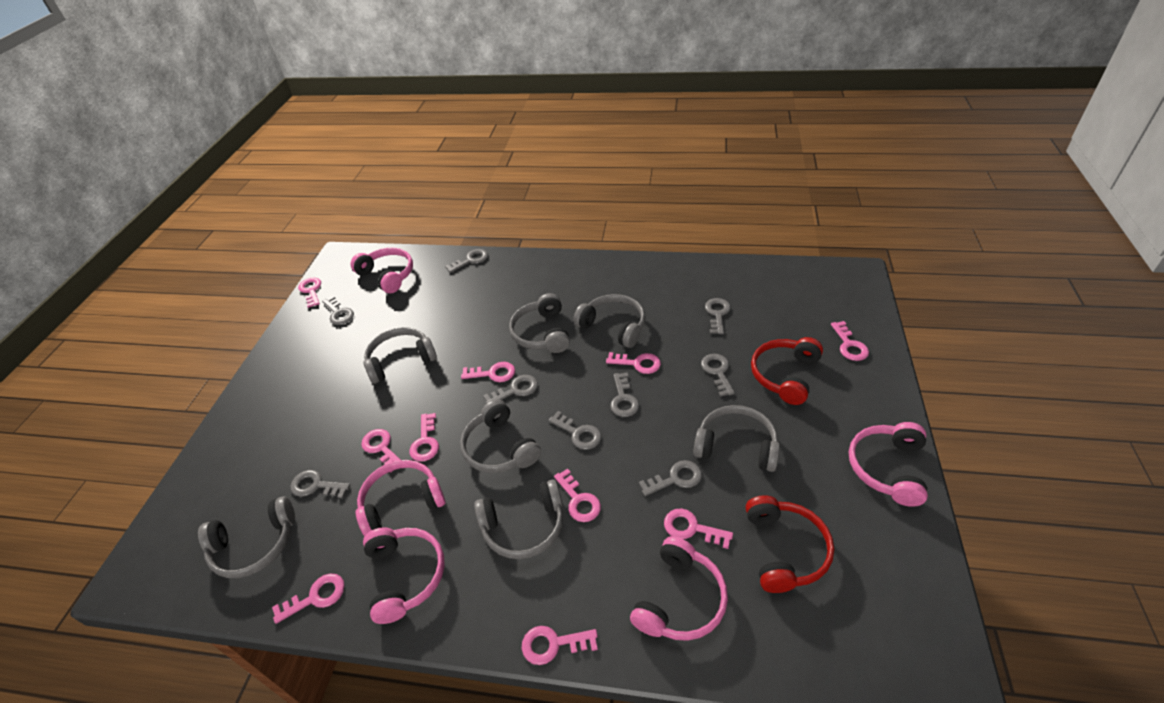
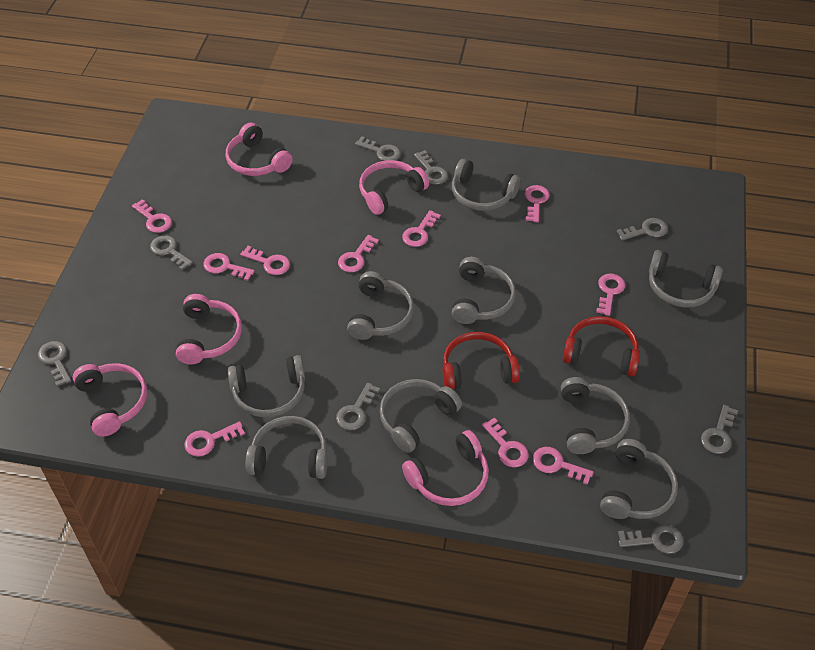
grey headphones: [198,496,295,578] [364,327,437,384] [460,399,541,473] [474,480,563,559] [509,293,570,353] [573,294,646,348] [693,405,780,472] = 7 -> [228,355,305,417] [246,416,328,479] [347,271,414,340] [379,379,462,453] [452,159,521,211] [452,257,516,324] [561,377,630,454] [600,439,678,519] [649,250,723,308] = 9
grey key: [290,470,350,498] [322,296,354,325] [445,249,488,273] [483,375,538,404] [549,411,601,450] [610,372,639,417] [639,460,702,496] [701,354,735,397] [705,298,731,334] = 9 -> [38,341,71,387] [150,235,193,270] [336,383,380,430] [355,136,401,161] [414,150,448,184] [617,218,668,240] [618,524,683,554] [701,405,738,454] = 8

